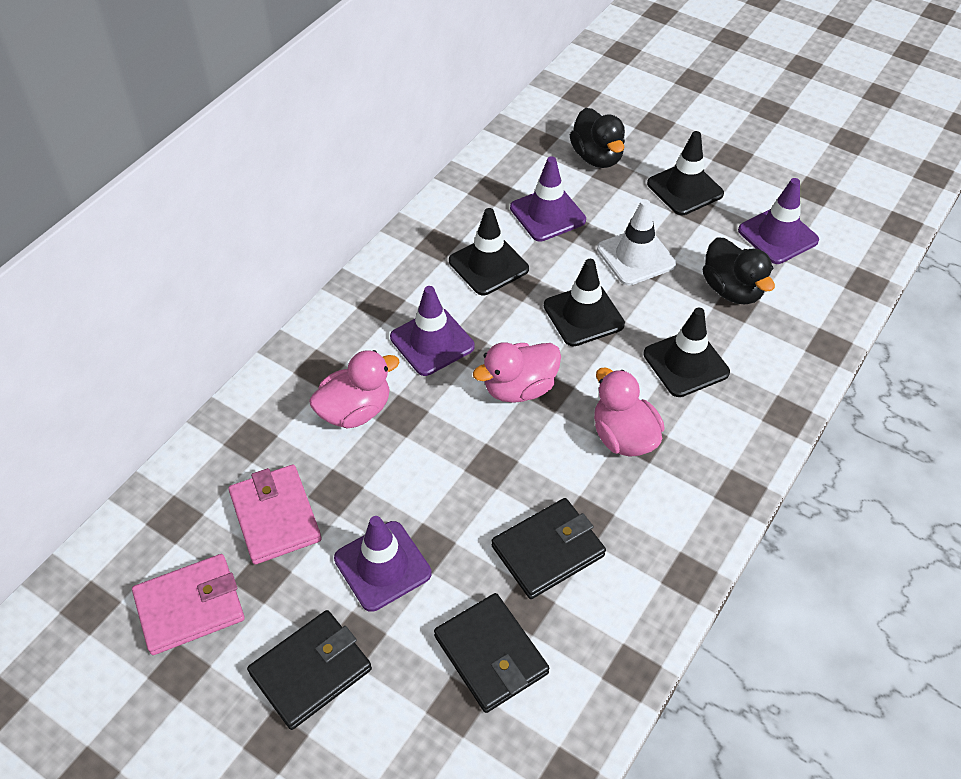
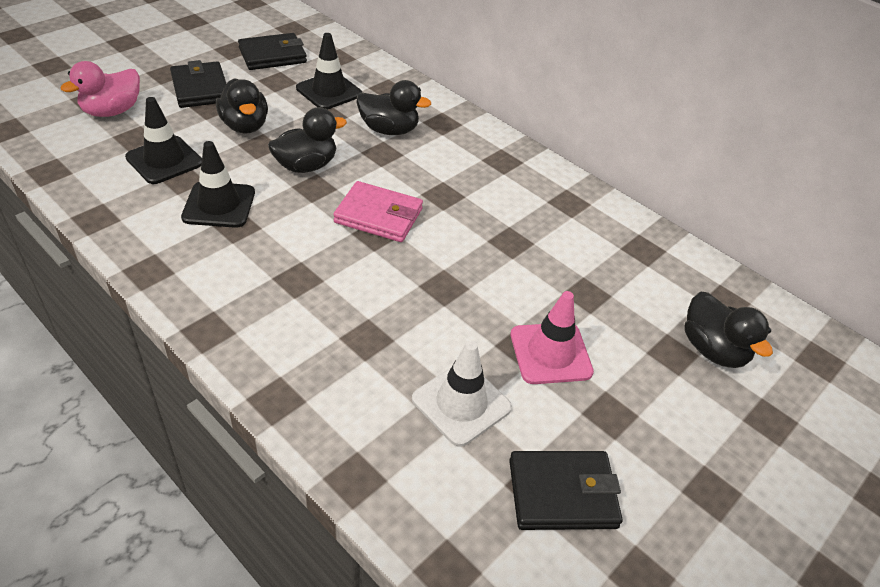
black duck: [570,108,625,168] [703,238,775,304] = 2 -> [216,78,268,133] [268,107,347,173] [357,80,431,135] [684,292,773,368] = 4
black traffic cone: [449,208,529,295] [544,259,625,347] [643,308,730,397] [647,131,724,215] = 4 -> [125,97,202,184] [181,141,255,228] [296,33,362,109] = 3
pink duck: [309,350,400,429] [473,342,561,403] [594,367,664,457] = 3 -> [61,61,140,117] = 1
pink traffic cone: none = 0 -> [511,291,594,384] = 1
pink wallet: [132,554,244,655] [228,465,322,565] = 2 -> [333,181,423,242] = 1
purple traffic cone: [334,516,432,612] [390,286,475,376] [510,156,586,241] [738,178,819,264] = 4 -> none = 0

